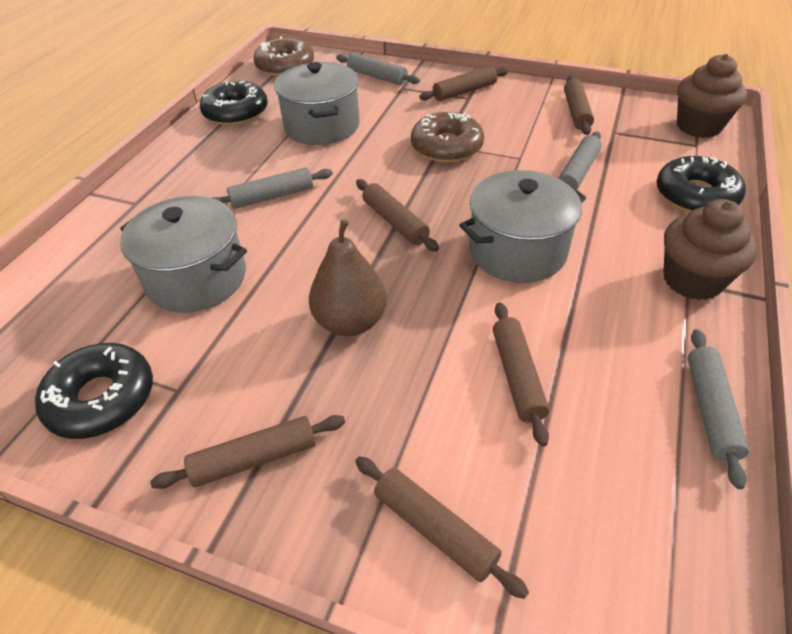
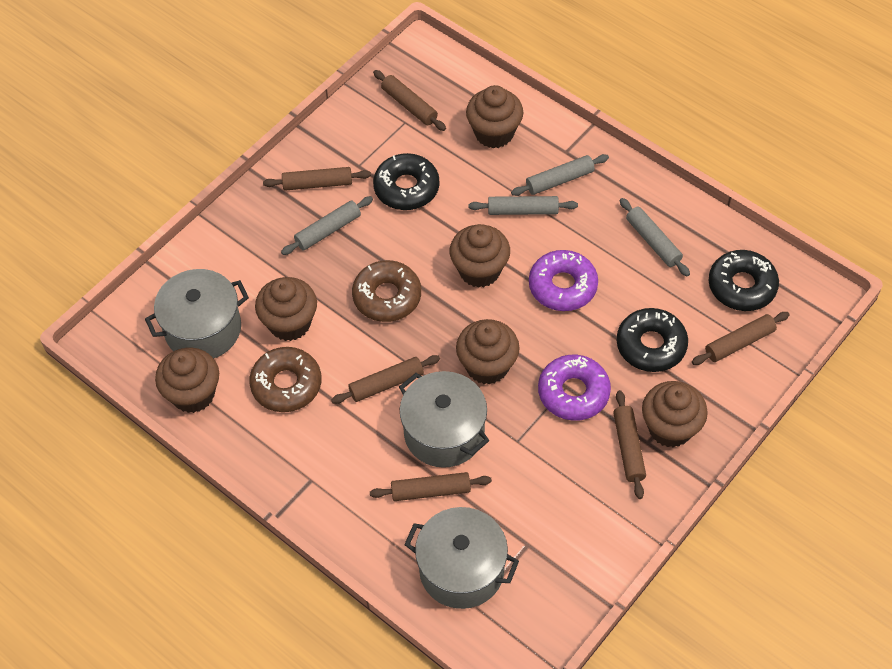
brown cupcake: [663,199,758,300] [677,54,747,138] = 2 -> [155,348,219,413] [255,277,317,341] [450,224,510,288] [456,319,520,385] [466,85,523,149] [642,381,708,448] = 6
brown pear: [309,219,387,336] = 1 -> none = 0
purple donut: none = 0 -> [529,250,598,311] [538,355,611,421] = 2

